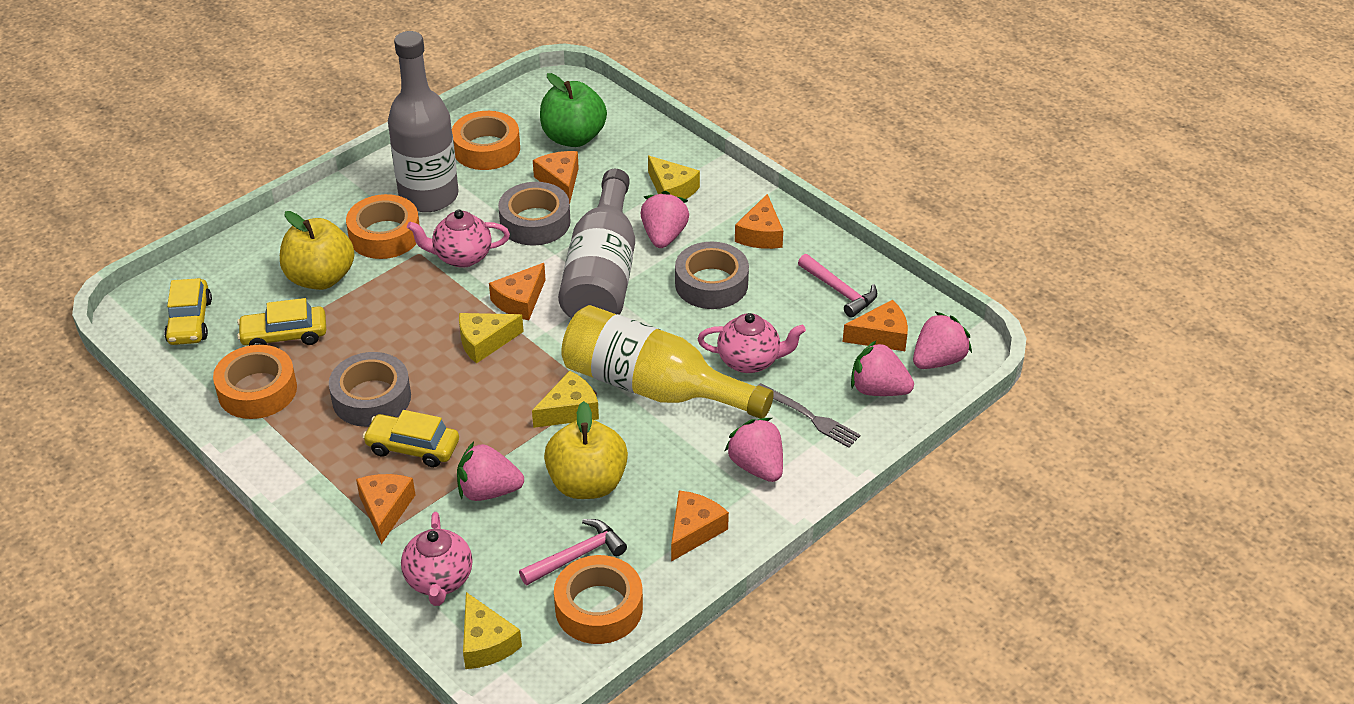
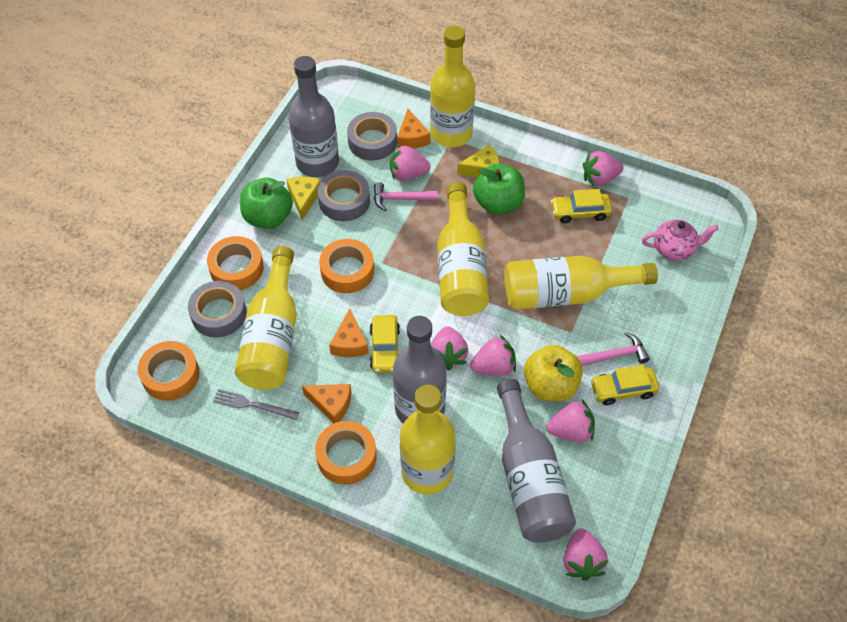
green apple: [540,73,607,147] = 1 -> [240,178,293,229] [473,164,525,215] = 2
grey bottle: [388,31,459,212] [558,169,635,318] = 2 -> [288,56,339,177] [393,316,447,423] [497,379,576,543] = 3
orange cheese: [356,474,415,544] [489,263,546,320] [533,151,579,203] [671,491,729,562] [735,194,783,249] [843,300,908,351] = 6 -> [302,384,351,424] [329,309,369,357] [397,109,431,149] = 3
pink strawberry: [457,442,524,501] [640,191,689,248] [724,418,783,482] [851,340,914,396] [913,311,972,369] = 5 -> [390,144,431,181] [430,326,468,370] [470,335,516,376] [546,400,595,442] [563,529,608,581] [583,151,623,186] = 6
pink teapot: [401,512,473,606] [407,209,510,268] [698,313,806,373] = 3 -> [642,219,718,261] = 1
yellow apple: [280,211,355,290] [544,401,628,499] = 2 -> [524,345,583,401] = 1
yellow bottle: [561,305,774,419] = 1 -> [235,246,297,390] [400,385,456,495] [430,26,475,147] [437,182,489,316] [504,256,658,310] = 5
yellow cheese: [459,313,524,363] [463,592,522,669] [532,371,599,428] [648,156,700,199] = 4 -> [286,177,321,220] [457,144,500,177] = 2

